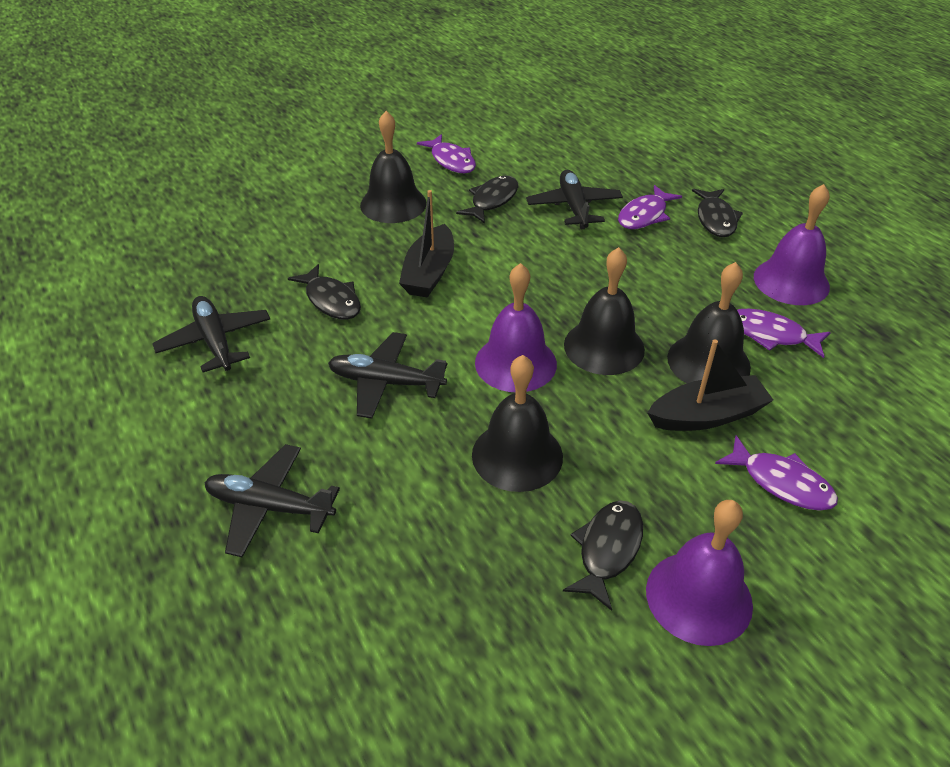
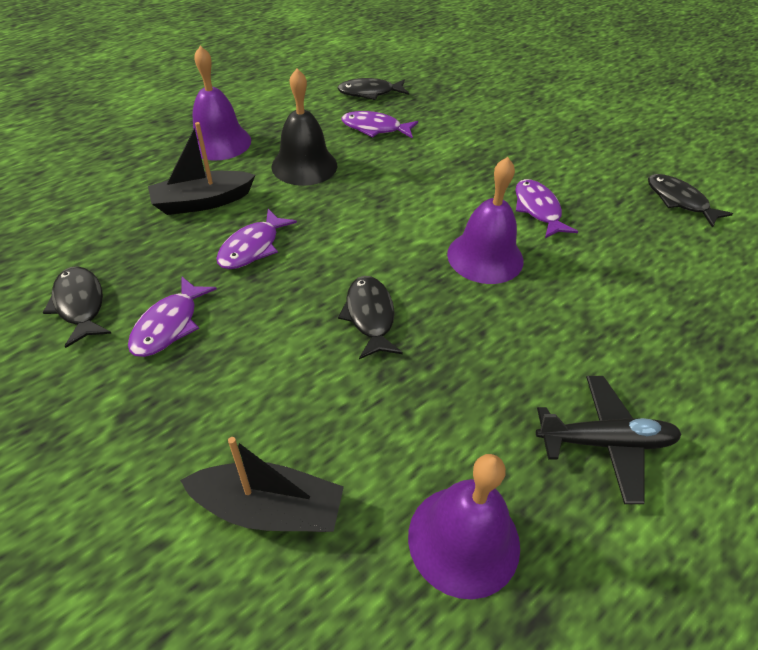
black bell: [360,111,427,223] [472,355,563,492] [564,247,645,375] [667,262,751,383] = 4 -> [272,68,337,186] = 1
black plane: [152,296,270,372] [204,444,340,557] [328,332,447,419] [526,170,623,229] = 4 -> [536,376,681,504] = 1

